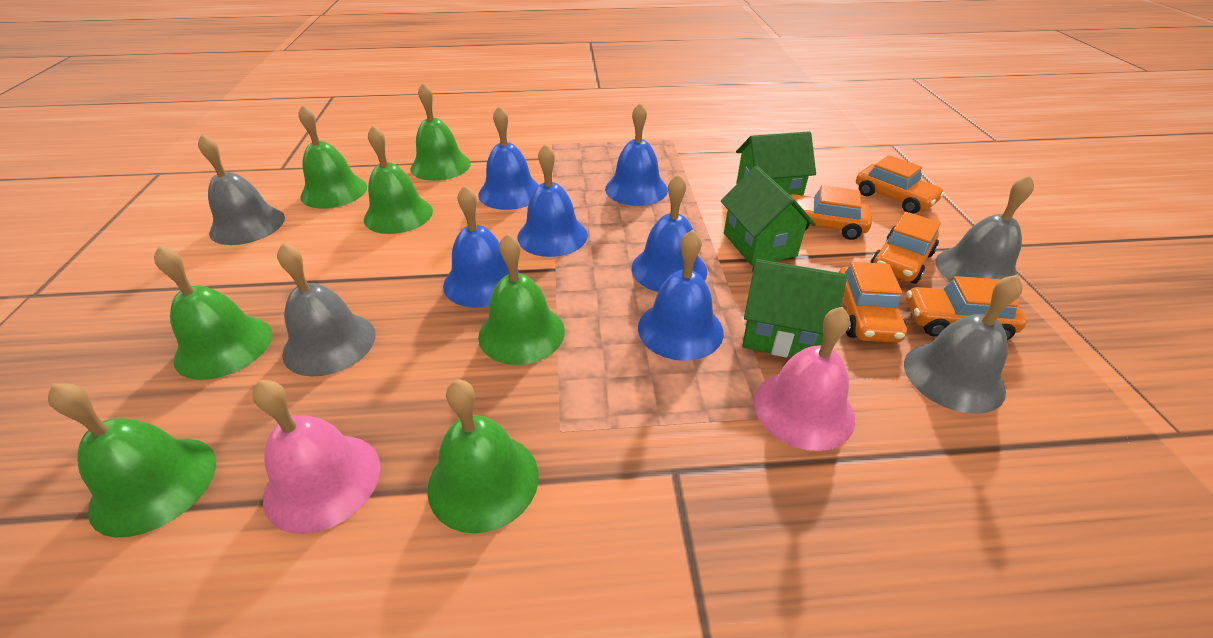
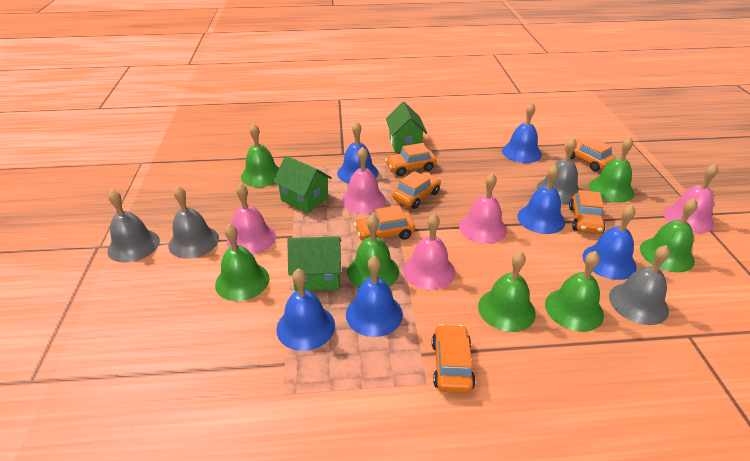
orange car: [790,185,872,240] [838,262,907,343] [856,155,945,214] [870,212,941,284] [907,276,1027,340] = 5 -> [354,205,415,241] [385,143,437,176] [393,171,441,209] [432,324,475,393] [565,138,616,171] [569,190,606,234] = 6
pink bell: [253,380,380,534] [754,307,855,451] = 2 -> [227,183,276,255] [342,147,386,214] [403,214,455,290] [459,173,507,244] [663,163,718,233] = 5

